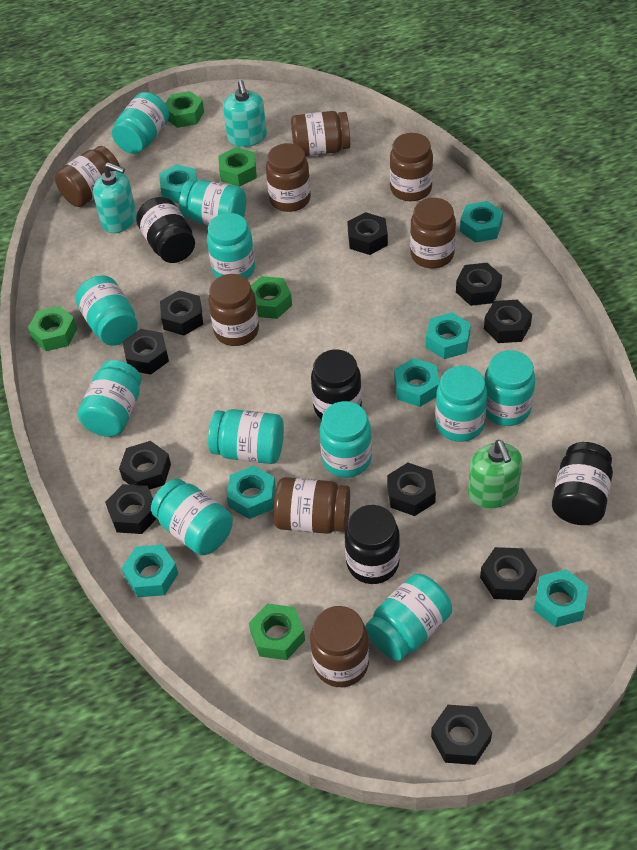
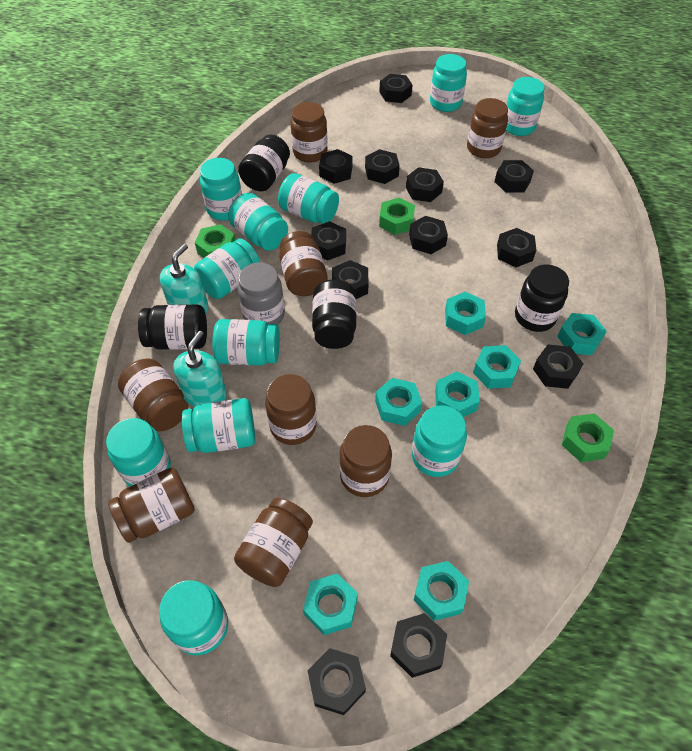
black nut: [105,484,157,534] [119,441,171,490] [122,329,169,375] [160,290,203,335] [347,212,388,255] [387,463,436,516] [431,705,492,765] [456,263,502,306] [480,547,537,600] [484,300,532,343] = 10 -> [307,648,366,715] [311,221,346,261] [319,149,353,184] [332,260,369,299] [365,149,400,184] [379,74,413,103] [390,613,447,678] [406,167,444,202] [409,216,448,254] [495,160,534,193] [497,228,536,267] [533,345,583,389] = 12
green nut: [28,306,77,351] [165,91,204,128] [218,147,257,187] [249,603,305,660] [251,276,292,319] = 5 -> [195,224,235,258] [379,198,415,235] [562,413,614,462] = 3
green soap dispenser: [468,440,522,509] = 1 -> none = 0
grey jar: none = 0 -> [237,263,285,325] = 1

